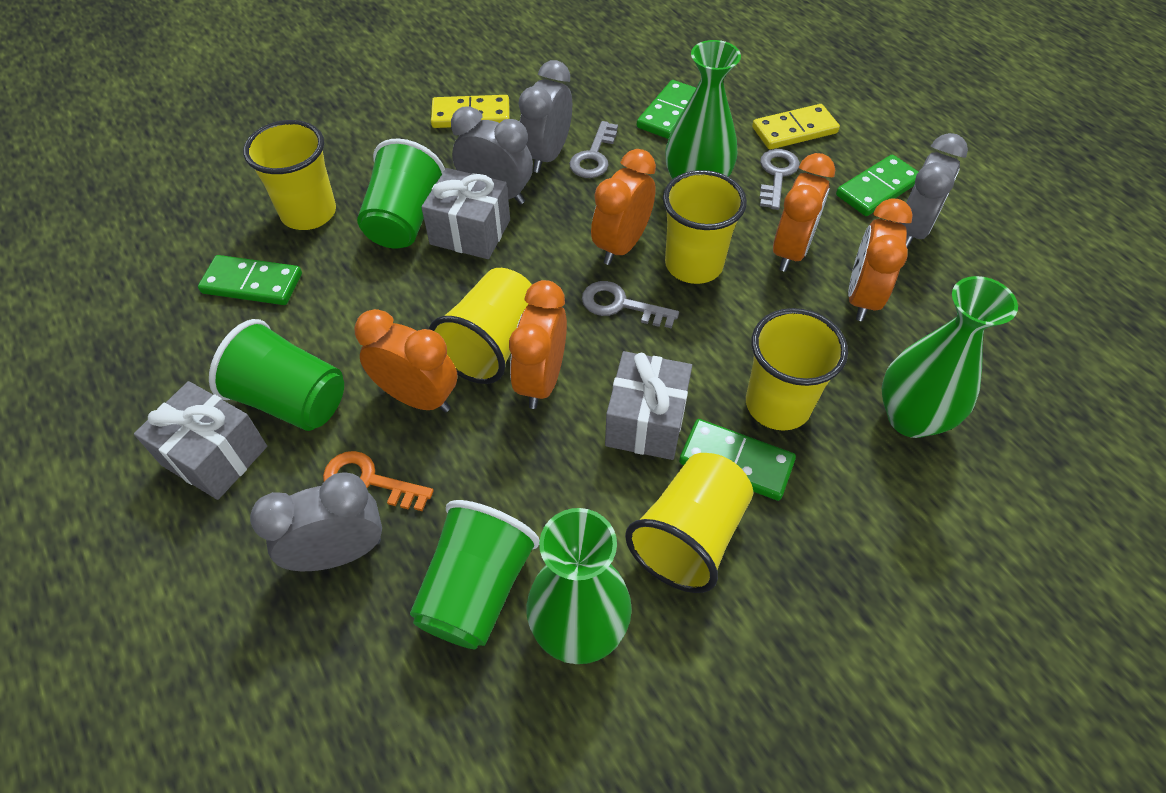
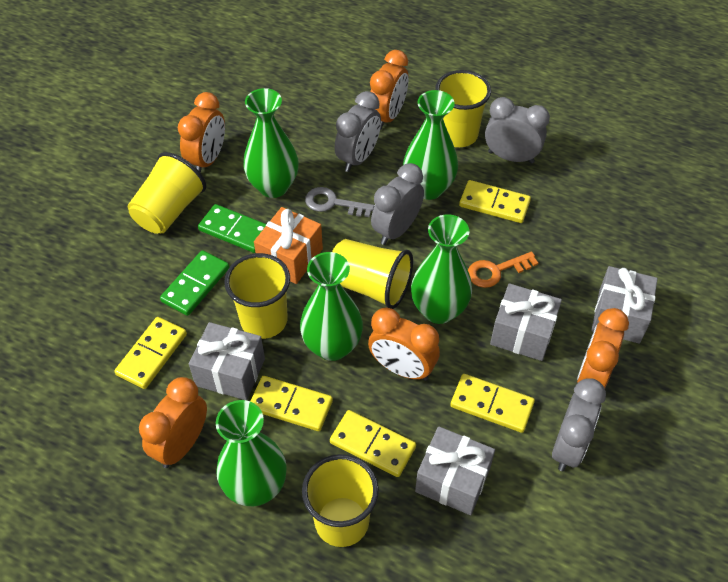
green cup: [209,319,344,431] [357,139,445,249] [410,500,540,649] = 3 -> none = 0
green domino: [198,255,302,305] [637,80,696,139] [679,419,796,501] [836,155,919,216] = 4 -> [160,250,229,316] [198,204,266,253] = 2
green vase: [526,508,632,664] [665,40,741,179] [882,276,1018,438] = 3 -> [216,400,287,506] [243,88,299,198] [300,252,363,361] [403,90,458,200] [411,214,472,324] = 5
grey gift: [134,381,267,500] [421,168,510,259] [605,351,692,460] = 3 -> [189,322,265,400] [415,426,495,515] [490,283,562,361] [591,266,658,344] = 4
grey key: [569,121,618,178] [582,281,679,329] [759,149,800,210] = 3 -> [305,187,374,217] = 1
orange gift: none = 0 -> [254,207,323,284] = 1
yellow domino: [431,95,510,128] [752,104,840,150] = 2 -> [114,317,187,389] [250,376,333,431] [330,410,416,477] [450,374,535,433] [459,180,531,223] = 5

